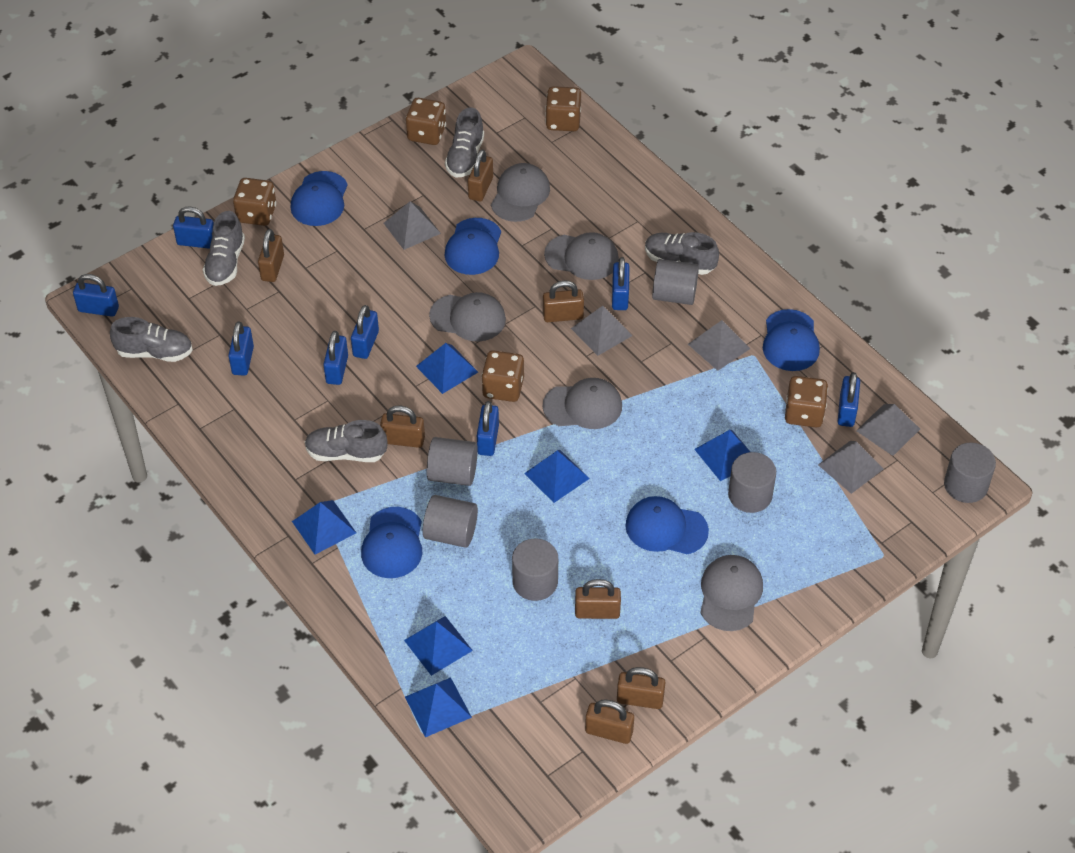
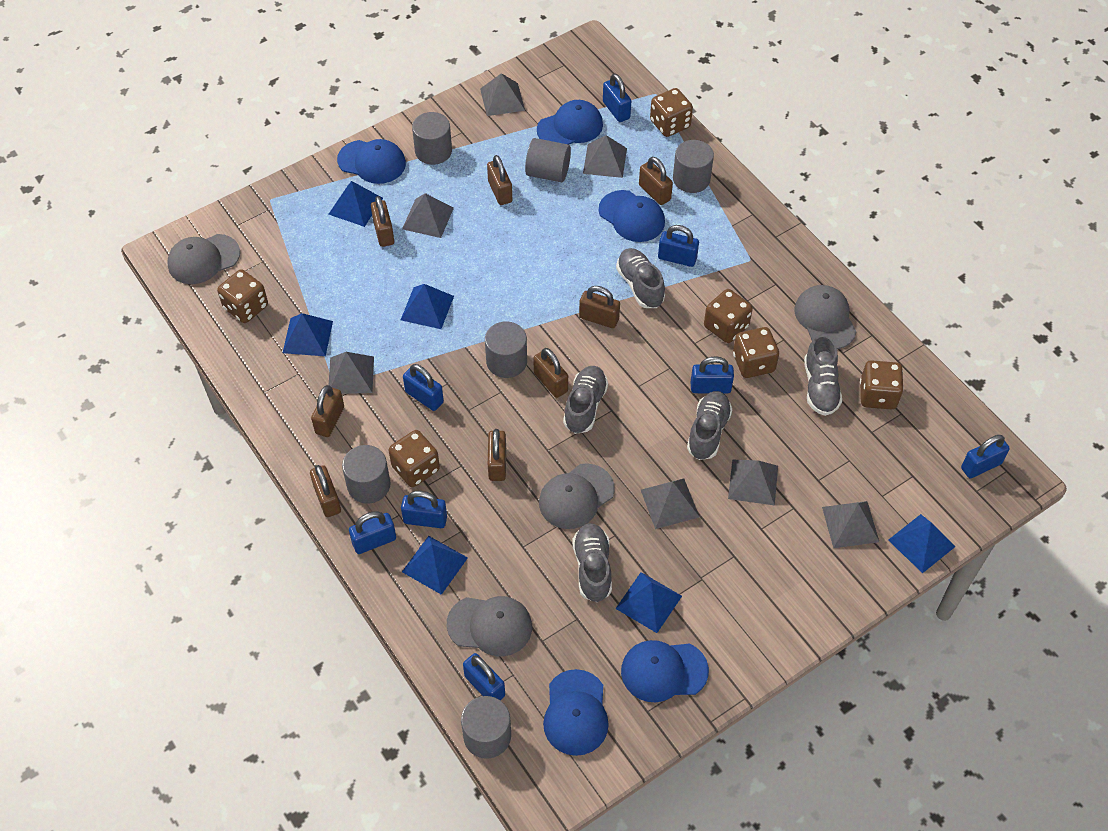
brown dice: [233,178,276,226] [406,98,446,145] [481,350,524,402] [545,86,581,131] [785,376,828,427] = 5 -> [217,269,268,323] [389,430,440,487] [650,88,693,137] [704,289,753,343] [733,327,779,378] [860,360,904,409] = 6
brown padlock: [258,229,284,282] [380,406,425,448] [468,150,493,201] [543,281,584,322] [575,579,621,619] [585,700,634,744] [617,667,665,709] = 7 -> [310,465,341,517] [311,385,344,437] [371,196,394,247] [487,155,512,205] [488,429,506,481] [533,348,568,398] [579,286,620,328] [639,157,673,205] = 8
grey cap: [429,292,506,342] [491,163,550,222] [543,378,622,429] [544,232,619,280] [700,555,763,631] = 5 -> [167,234,240,284] [447,596,532,656] [539,463,615,529] [794,285,857,349] = 4
grey pyramid: [384,201,441,250] [571,306,633,356] [688,320,750,371] [818,441,883,494] [856,404,920,456] = 5 -> [329,352,374,394] [402,193,454,238] [480,73,525,116] [583,135,627,178] [641,478,699,529] [728,459,778,506] [822,501,879,548] = 7

